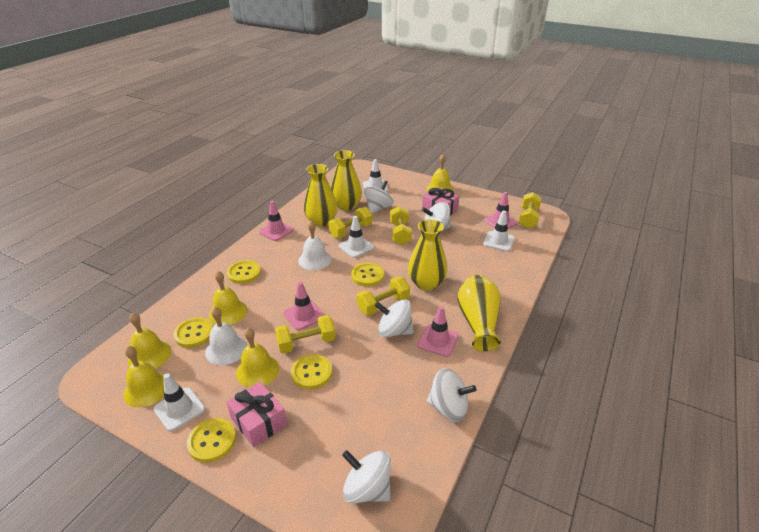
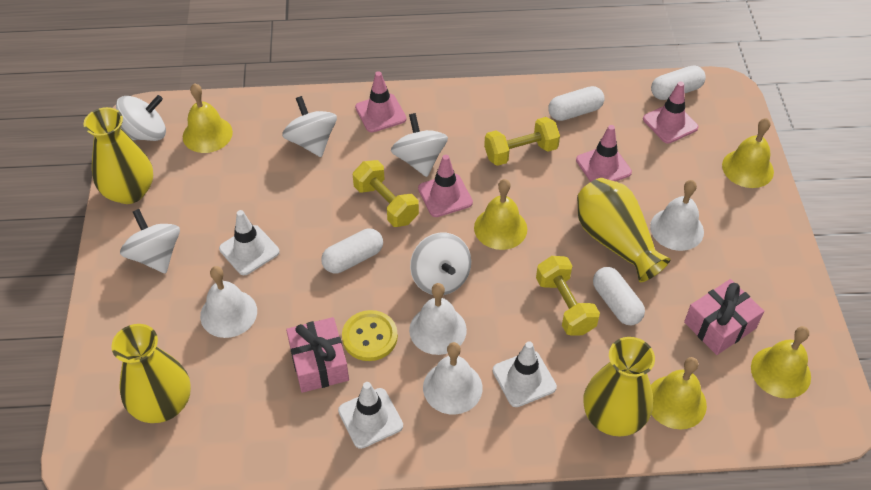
white bell: [205,307,247,365] [298,221,332,270] = 2 -> [200,266,257,338] [409,283,467,355] [423,342,483,415] [650,180,704,251] = 4
white capsule: none = 0 -> [321,229,383,273] [548,86,604,121] [593,267,645,325] [651,65,706,100] = 4
white traffic cone: [153,373,205,432] [339,216,374,258] [363,159,388,192] [483,210,515,251] = 4 -> [219,210,280,275] [338,382,403,449] [493,341,557,407] = 3
yellow button: [174,317,213,348] [187,418,236,463] [227,260,261,284] [291,354,332,389] [351,263,384,286] = 5 -> [342,310,398,361] = 1
yellow dumbbell: [275,315,336,354] [328,207,372,238] [357,277,410,316] [390,206,412,245] [519,192,541,228] = 5 -> [353,160,419,227] [484,117,560,166] [536,256,600,335] = 3

